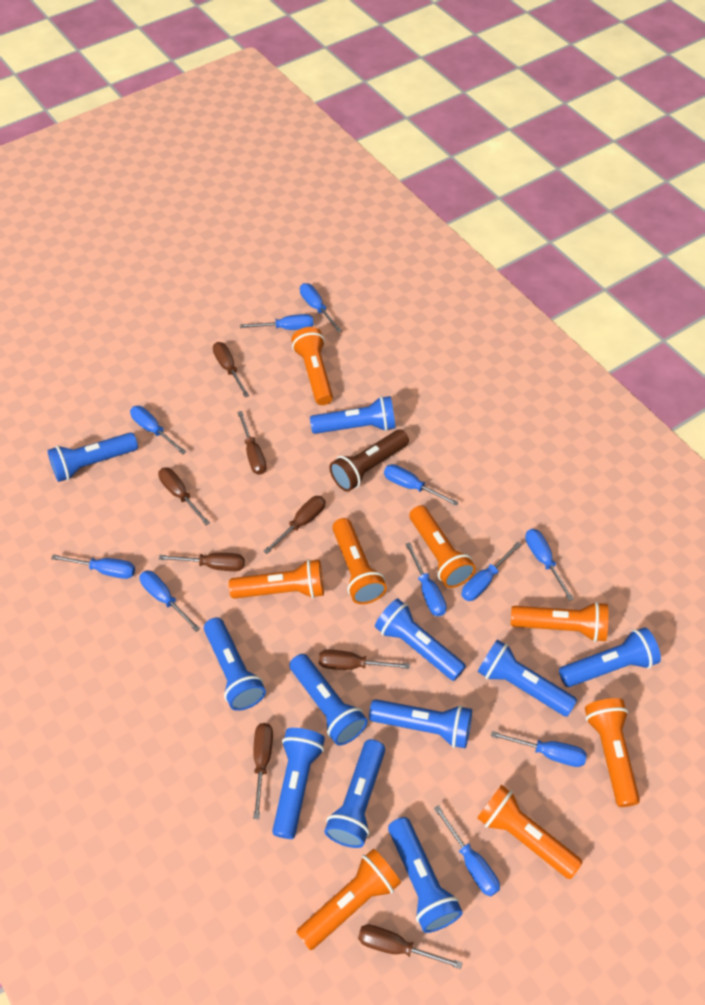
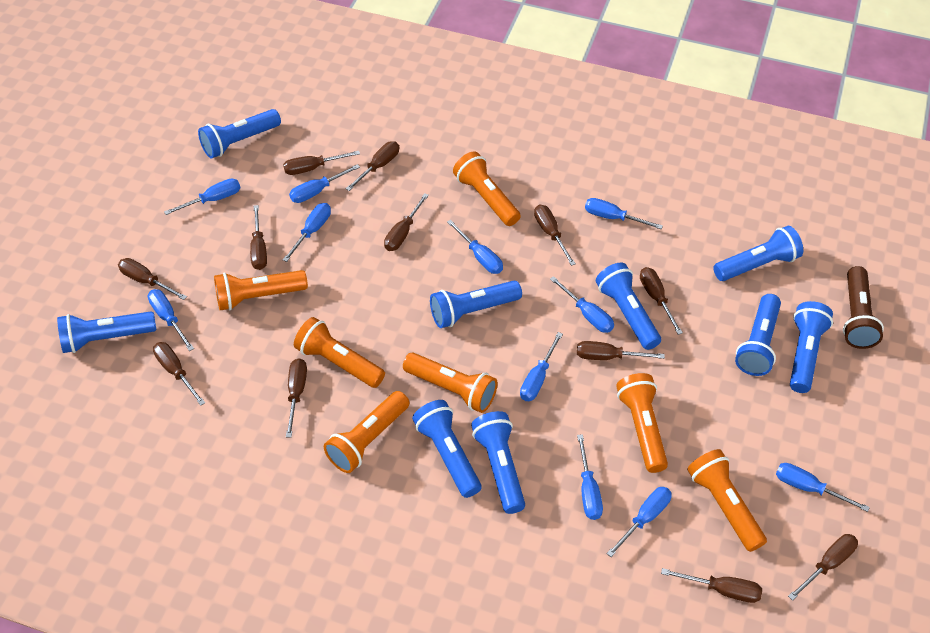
blue flashlight: [47,432,138,482] [204,617,266,711] [272,728,325,839] [289,654,368,746] [310,396,395,434] [324,739,385,848] [369,699,472,749] [375,598,466,681] [388,817,463,933] [478,639,577,717] [559,627,661,687] = 11 -> [57,311,156,353] [198,109,281,159] [412,400,481,498] [430,281,522,328] [471,411,525,514] [596,263,661,350] [713,226,803,281] [735,294,781,376] [790,301,833,393] = 9
brown screwdriver: [158,467,210,525] [159,553,245,571] [213,342,249,397] [237,411,267,475] [253,723,273,819] [263,496,325,554] [319,650,410,670] [358,924,463,969] = 8 -> [118,258,187,300] [153,342,205,406] [250,205,267,270] [283,151,360,175] [286,358,307,438] [346,141,399,191] [384,193,429,251] [534,205,576,266] [577,341,665,360] [640,267,683,335] [661,568,762,603] [788,534,858,601] = 12
orange flashlight: [229,559,324,599] [291,327,333,405] [296,849,401,950] [332,518,387,604] [409,505,476,588] [477,785,583,879] [511,602,609,642] [585,698,640,807] = 8 -> [214,270,308,310] [294,317,385,388] [324,391,410,473] [403,353,497,413] [453,152,521,226] [616,373,668,473] [687,449,767,552] = 7

